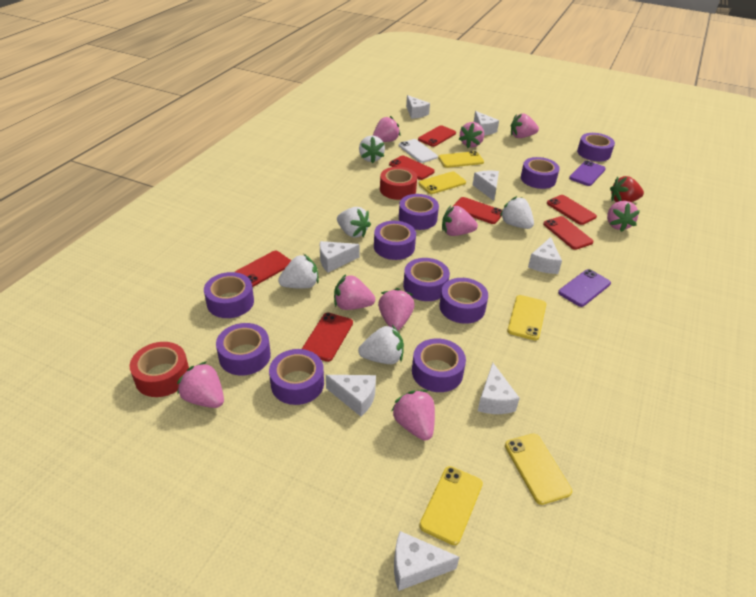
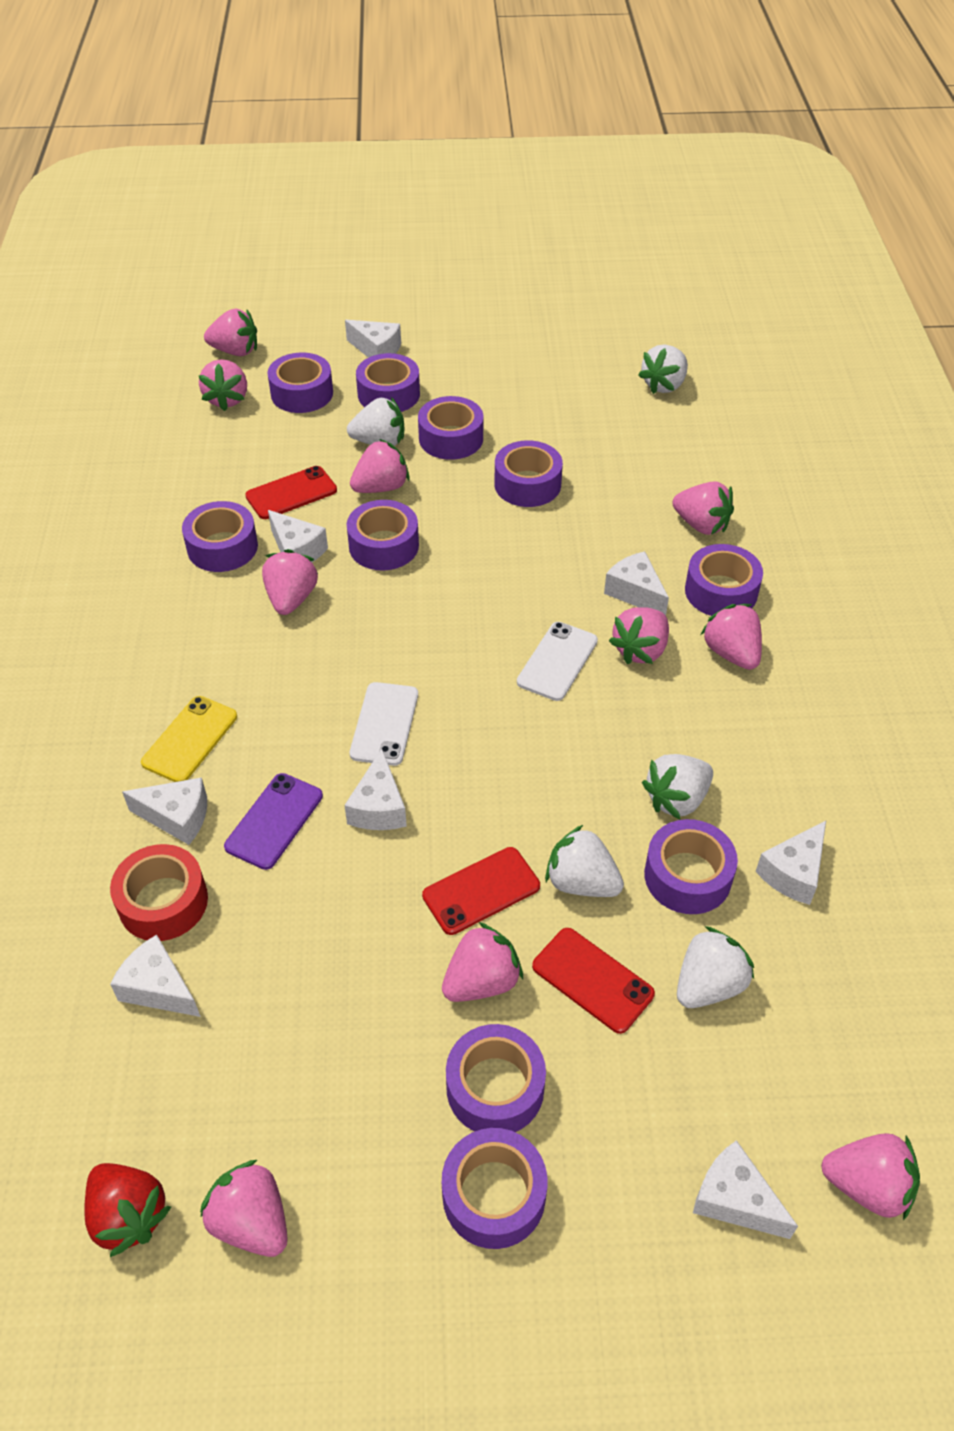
pink strawberry: [177,361,224,408] [334,274,375,310] [373,116,401,142] [378,288,415,331] [392,390,435,441] [442,206,478,236] [459,122,484,148] [511,114,539,138] [607,201,640,232] = 9 -> [198,359,247,411] [200,1160,288,1257] [204,309,257,356] [262,549,318,615] [350,439,410,493] [442,922,523,1002] [609,607,669,664] [672,481,734,535] [701,604,762,670] [821,1133,920,1221] = 10
purple phone: [558,269,611,307] [569,161,606,186] = 2 -> [224,773,323,870] = 1
red phone: [235,251,291,287] [302,313,353,362] [389,155,435,180] [418,125,456,147] [452,197,502,224] [543,216,594,250] [547,195,597,225] = 7 -> [245,466,337,519] [422,847,540,935] [532,928,655,1034] = 3
red tape: [130,342,189,397] [380,167,417,200] = 2 -> [110,844,208,941] = 1
white phone: [399,139,438,163] = 1 -> [350,682,418,766] [517,622,598,701] = 2
yellow phone: [418,171,466,194] [419,466,483,545] [438,151,484,168] [505,434,572,505] [507,295,546,341] = 5 -> [141,696,237,782] = 1

